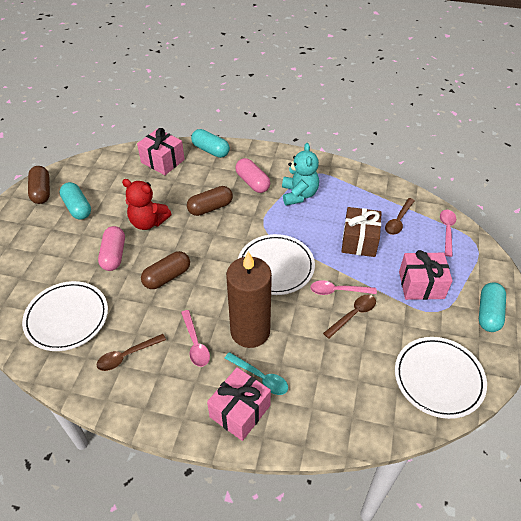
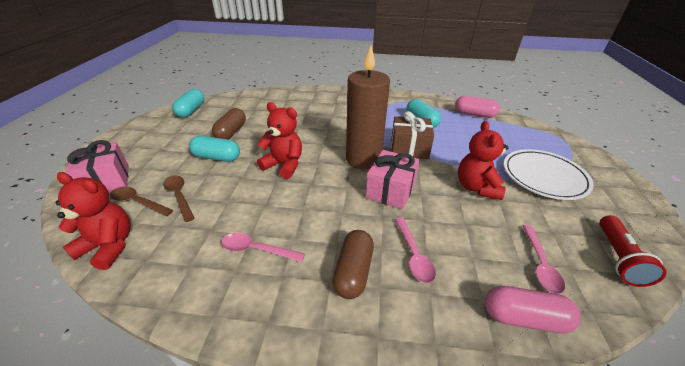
brown capsule: [28,166,50,204] [141,251,190,289] [187,186,233,216] = 3 -> [212,108,246,139] [332,230,374,299] = 2
brown spoon: [96,334,166,371] [323,295,376,339] [385,198,415,235] = 3 -> [110,186,173,216] [163,175,195,222] = 2
pink gift: [137,128,185,175] [207,367,271,441] [399,250,452,300] = 3 -> [65,140,129,193] [366,150,420,209] = 2
red flashlight: none = 0 -> [599,215,667,287] = 1
red teddy bear: [122,179,171,230] = 1 -> [55,172,131,270] [257,102,302,179] [458,121,509,200] = 3
turquoise spoon: [224,352,288,395] = 1 -> none = 0
turquoise teddy bear: [282,143,319,206] = 1 -> none = 0
white plate: [22,281,108,351] [238,234,315,295] [395,337,487,419] = 3 -> [503,149,594,200] = 1

